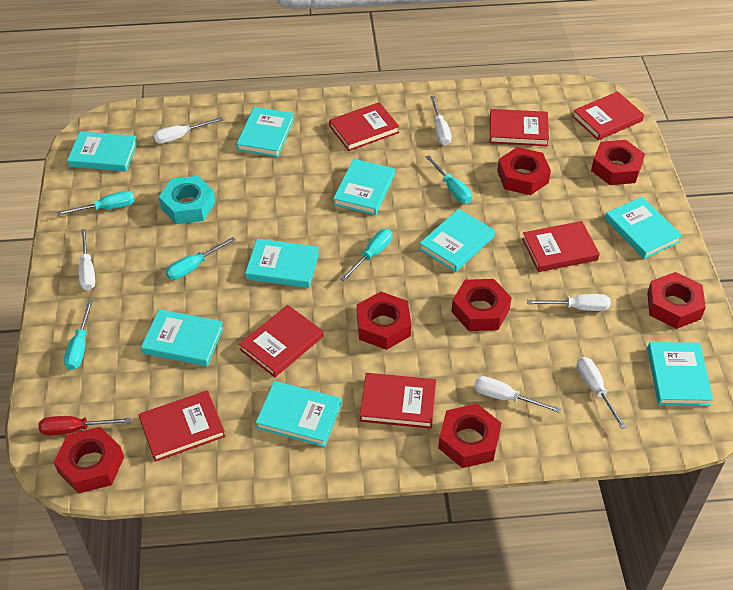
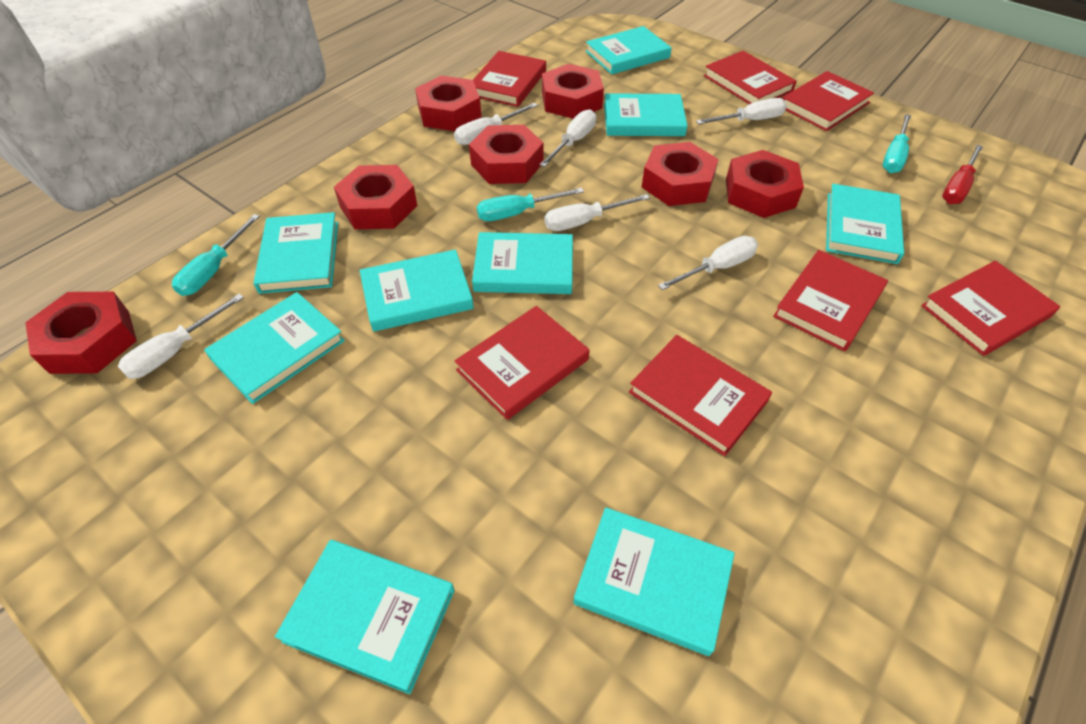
turquoise nut: [159,176,215,224] = 1 -> none = 0
turquoise screwdriver: [57,191,134,215] [64,300,93,370] [165,237,236,280] [341,229,392,281] [425,155,472,204] = 5 -> [172,214,260,296] [477,188,584,221] [883,114,911,173] = 3

